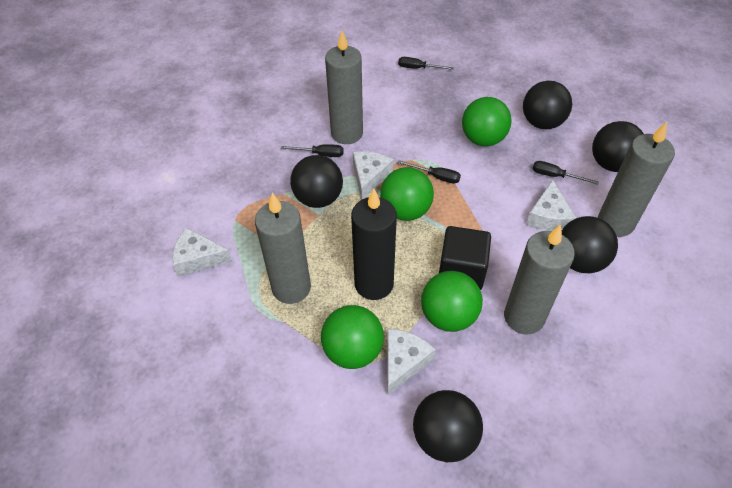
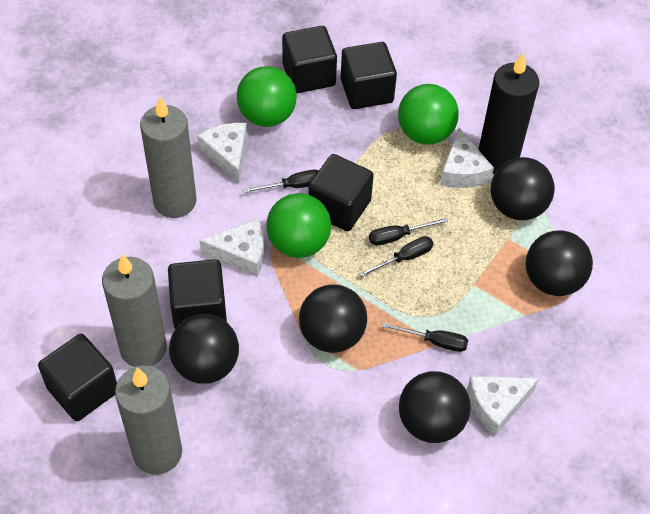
black cube: [439,226,491,290] = 1 -> [38,334,117,421] [168,259,227,329] [282,26,337,93] [308,154,374,231] [341,42,397,109] = 5
green ball: [321,305,384,369] [380,167,434,221] [421,271,483,332] [462,97,512,146] = 4 -> [237,66,297,127] [266,193,331,258] [398,84,459,145] = 3
grey candle: [255,193,311,304] [325,30,363,144] [504,224,575,335] [598,122,675,237] = 4 -> [102,254,167,367] [115,365,182,475] [140,97,197,218] = 3

